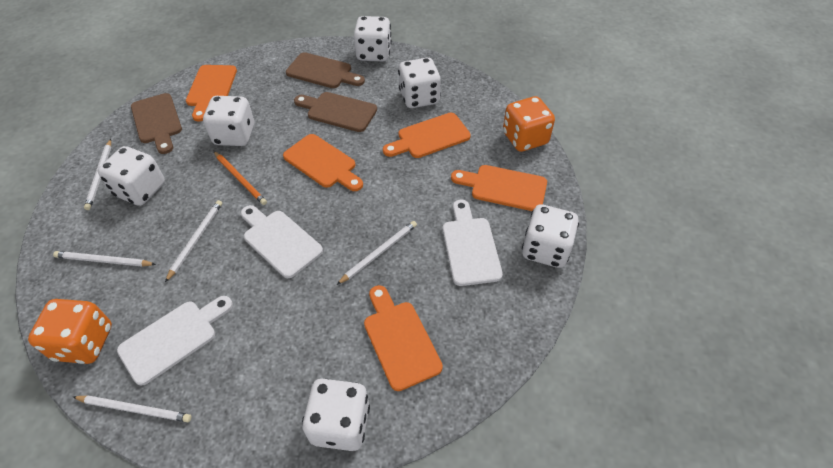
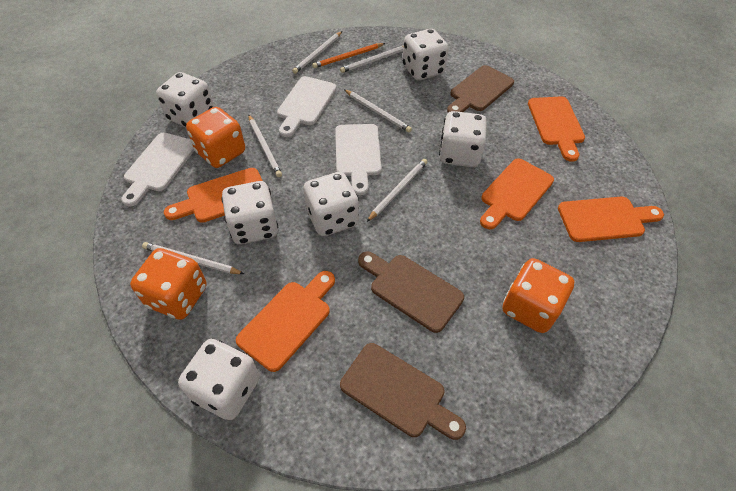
orange dice: [28,299,112,364] [503,96,555,152] = 2 -> [130,248,207,320] [186,107,245,168] [502,258,575,333] = 3
white pencil: [53,251,156,267] [73,395,191,422] [84,139,111,210] [165,200,222,282] [337,221,417,285] = 5 -> [142,242,244,274] [248,114,282,177] [292,31,342,74] [340,46,403,73] [344,89,412,133] [367,159,427,222] = 6

